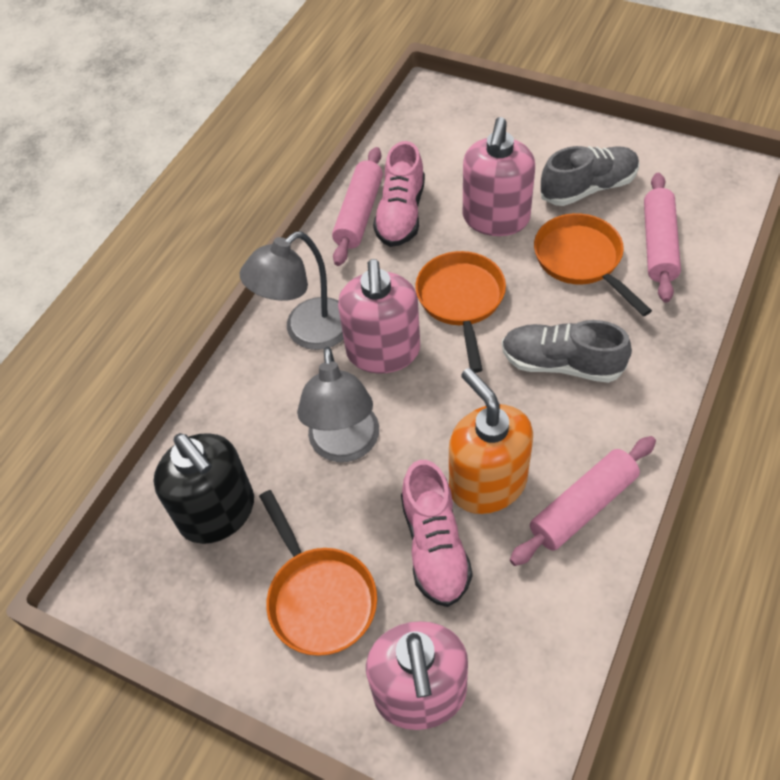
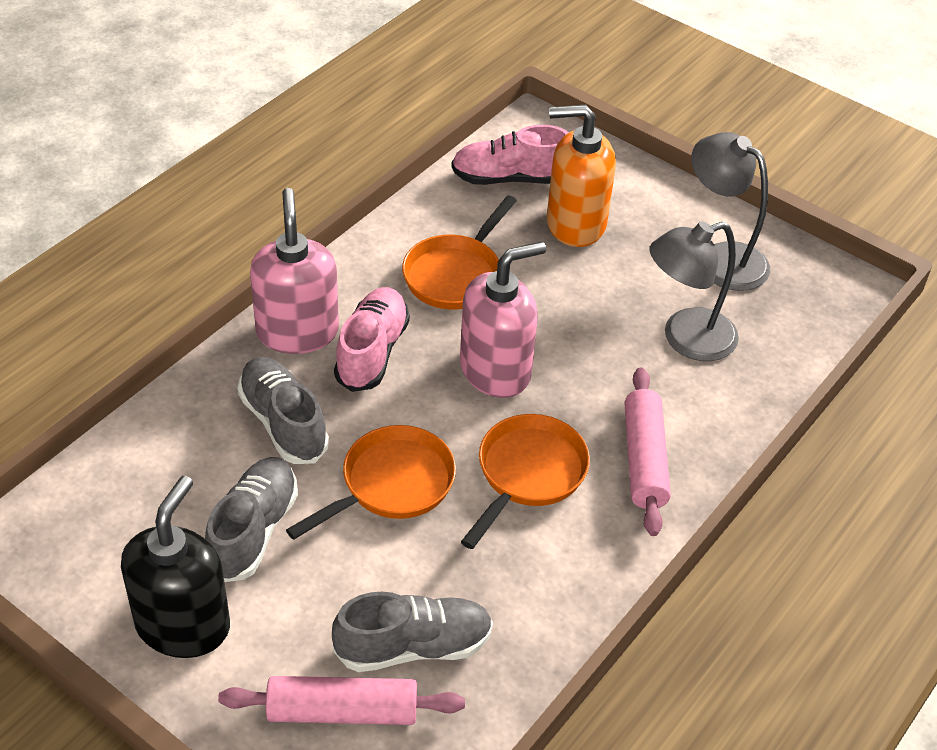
grey shoe: [502,320,632,383] [540,146,639,206] = 2 -> [205,457,298,582] [237,357,329,464] [332,592,493,672] = 3
pink rolling pin: [332,147,383,266] [510,436,656,566] [644,173,681,303] = 3 -> [218,676,465,725] [625,367,671,536] = 2
pink soap dispenser: [338,259,420,373] [366,621,468,730] [463,117,535,236] = 3 -> [250,188,339,354] [460,242,546,398] = 2

